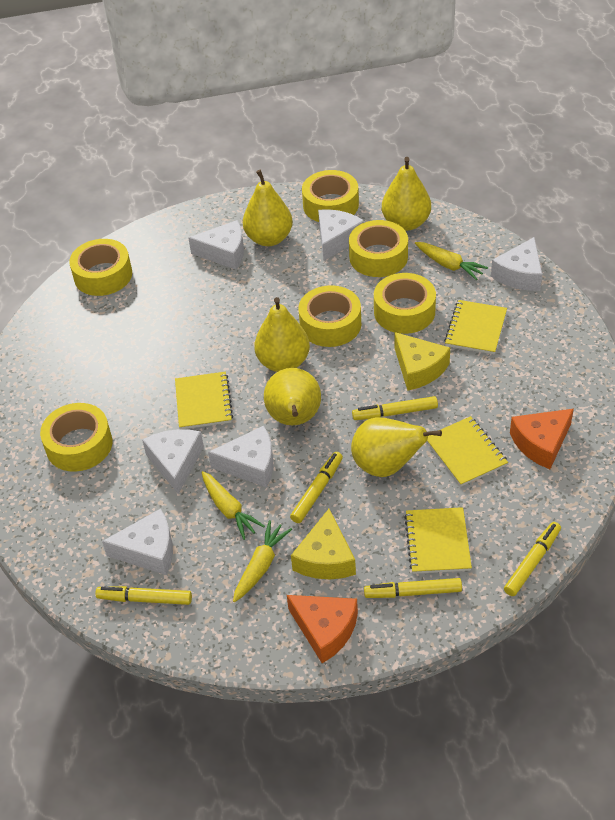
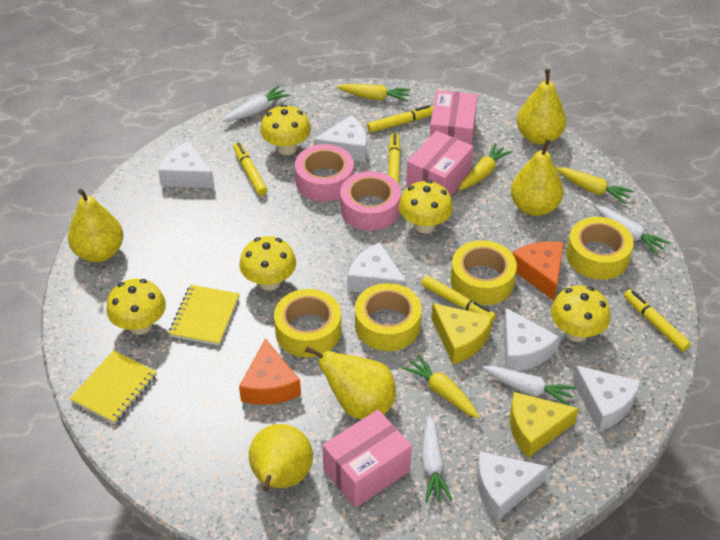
pink box: none = 0 -> [322,410,412,508] [406,130,473,196] [430,90,478,145] = 3
pink tape: none = 0 -> [295,144,354,202] [340,171,401,231] = 2
white carrot: none = 0 -> [223,85,290,121] [421,415,452,502] [483,366,576,406] [596,205,670,255] = 4
yellow carrot: [202,471,265,540] [233,520,292,602] [415,242,488,280] = 3 -> [337,84,411,102] [402,354,479,418] [458,143,512,190] [556,167,634,205] = 4
yellow mushroom: none = 0 -> [106,279,166,335] [239,236,296,291] [260,104,311,155] [399,180,453,233] [551,285,611,342] = 5
yellow notebook: [175,372,233,429] [404,507,472,574] [426,416,508,486] [444,300,507,354] = 4 -> [70,350,157,424] [169,285,239,346] = 2
yellow tape: [40,403,112,472] [69,239,132,296] [298,285,361,347] [302,170,359,222] [349,220,408,277] [374,273,436,334] = 6 -> [274,289,341,357] [355,283,422,351] [451,240,517,305] [566,217,634,280] = 4

